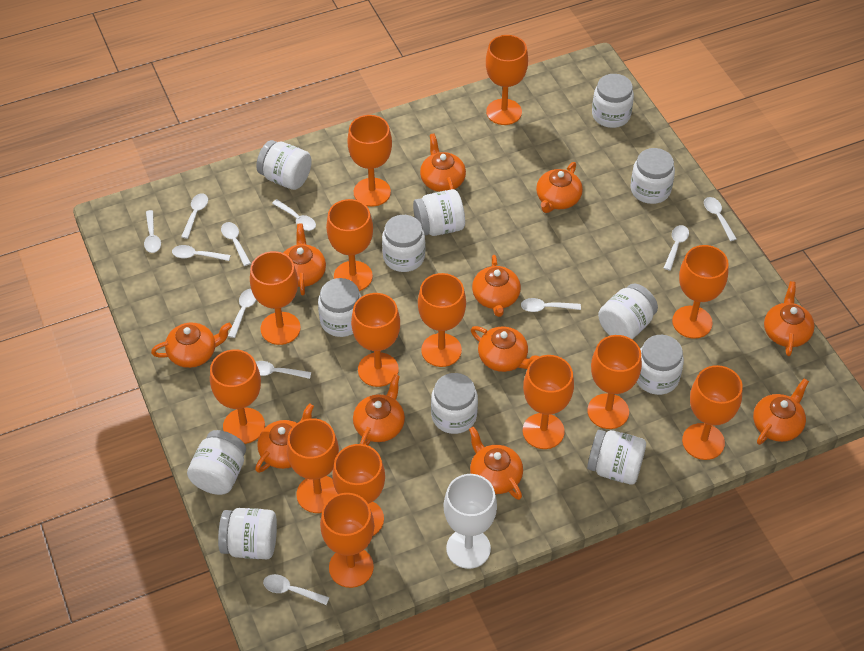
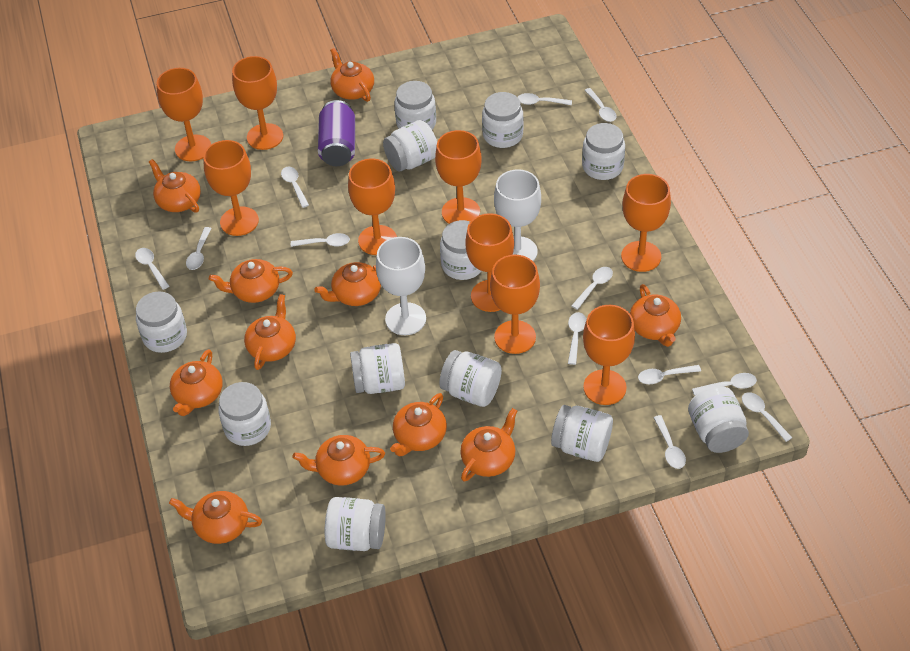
orange goblet: [210,349,265,444] [250,251,301,345] [287,418,339,513] [320,493,374,588] [326,199,373,291] [332,444,385,536] [347,115,392,207] [351,293,400,387] [418,273,466,367] [486,35,528,125] [523,355,574,449] [587,335,642,429] [672,245,729,338] [682,365,743,460] = 14 -> [157,68,211,161] [203,140,259,236] [232,56,283,150] [348,158,397,255] [435,130,482,224] [465,213,514,312] [490,255,540,354] [583,305,635,405] [621,174,671,272] = 9
purple can: none = 0 -> [318,100,355,166] = 1
white goblet: [444,474,497,569] = 1 -> [376,237,426,335] [494,169,541,261] = 2
white spoon: [144,210,161,253] [172,245,231,261] [181,193,208,239] [221,222,251,266] [228,289,256,338] [256,361,311,379] [263,574,330,605] [272,199,316,231] [521,298,581,312] [664,225,689,271] [704,197,737,241] = 11 -> [135,248,169,290] [186,227,212,270] [281,166,309,208] [291,233,350,247] [518,93,572,105] [568,312,587,365] [571,267,613,310] [584,88,617,122] [638,365,701,384] [653,415,686,469] [692,373,757,396] [742,392,792,442] = 12

